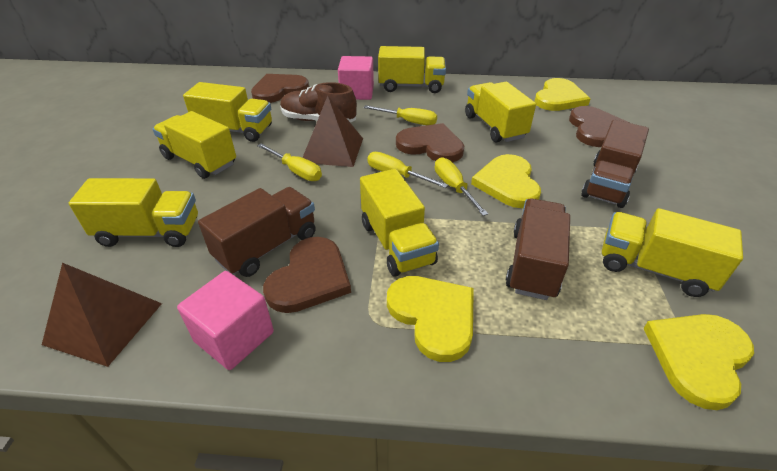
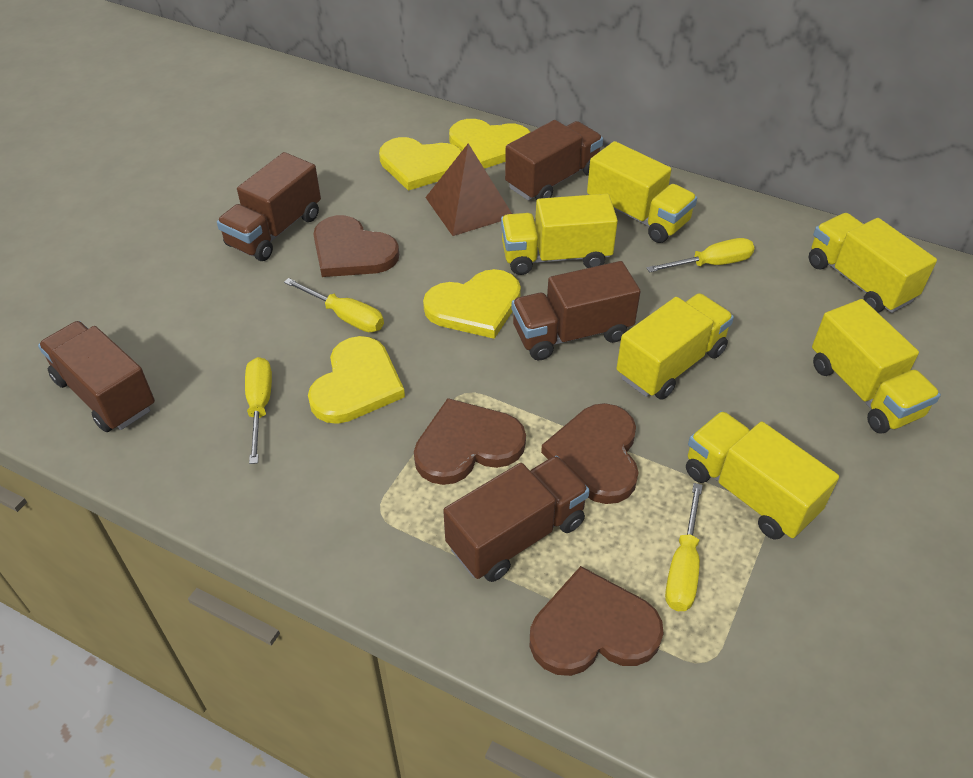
brown pyramid: [42,263,162,367] [303,96,363,167] = 2 -> [425,143,512,236] = 1
brown shoe: [280,82,357,123] = 1 -> none = 0
brown truck: [198,187,316,277] [506,198,570,300] [581,120,649,208] = 3 -> [38,321,155,432] [217,152,321,261] [443,456,590,582] [505,120,603,201] [512,261,641,361] = 5
pink cube: [177,271,274,370] [338,56,374,100] = 2 -> none = 0
yellow truck: [69,178,198,247] [153,111,236,179] [183,82,272,142] [360,169,439,277] [378,46,446,93] [465,82,536,142] [602,208,743,297] = 7 -> [501,194,618,275] [587,141,697,243] [617,293,734,400] [686,411,839,540] [809,213,937,313] [812,299,941,434] = 6

